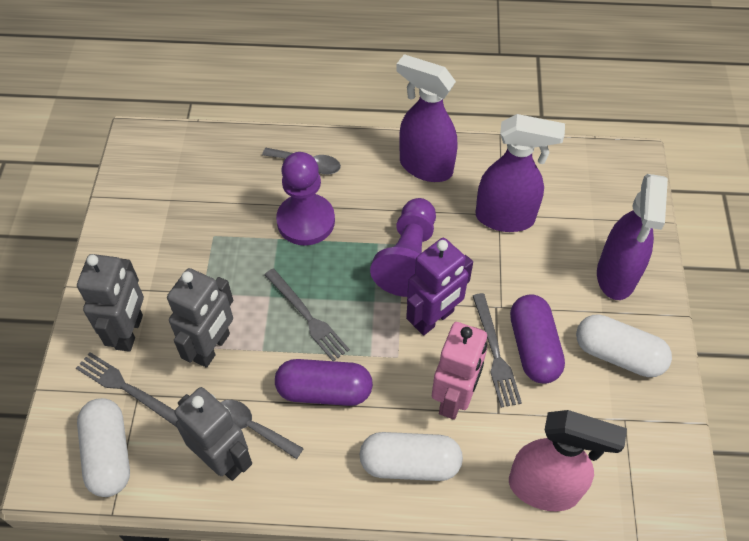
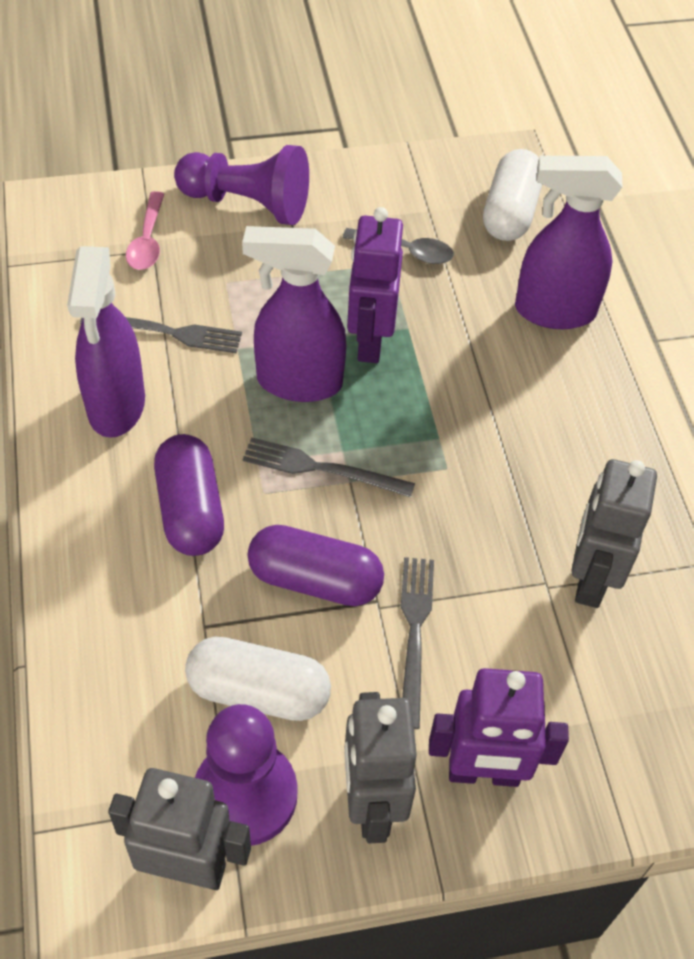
grey spoon: [220,400,304,459] [262,148,341,174] = 2 -> [343,228,454,264] = 1
pink robot: [432,322,487,420] = 1 -> none = 0
pink spoon: none = 0 -> [126,191,164,270] = 1
pink spray bottle: [509,410,627,511] = 1 -> none = 0
purple robot: [406,238,473,335] = 1 -> [347,207,403,363] [429,668,569,787] = 2
white capsule: [77,398,130,497] [360,432,463,481] [576,314,672,377] = 3 -> [185,637,331,721] [483,149,542,241] = 2

